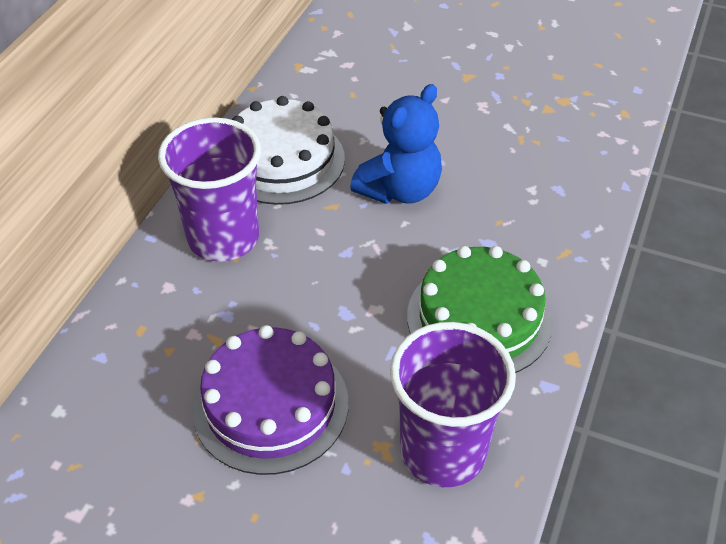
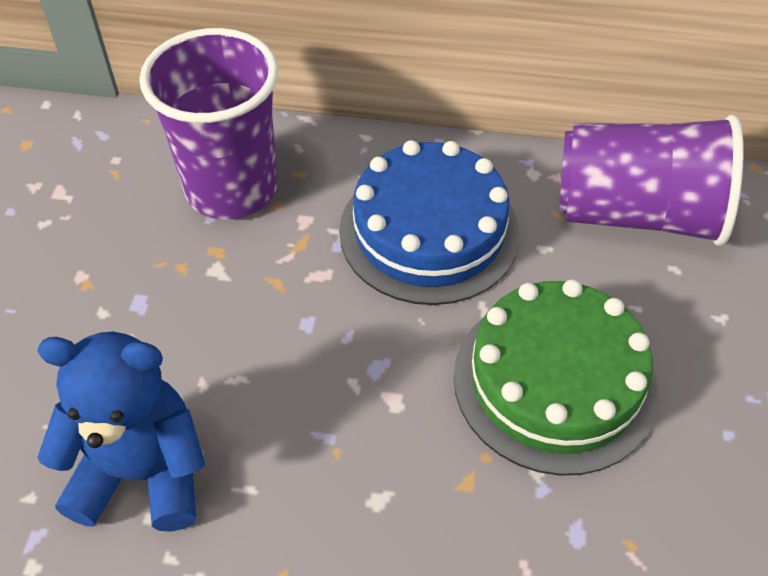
blue cake: none = 0 -> [339,140,520,305] = 1
purple cake: [192,325,348,475] = 1 -> none = 0
white cake: [232,96,345,205] = 1 -> none = 0

